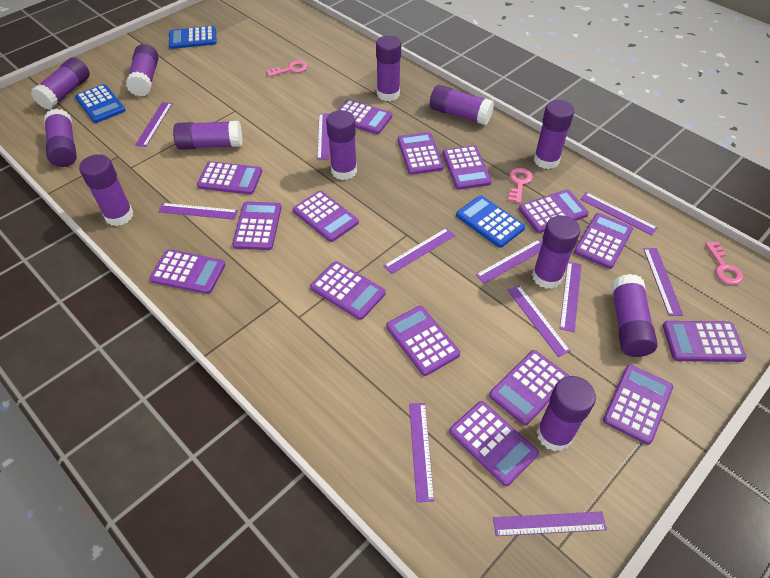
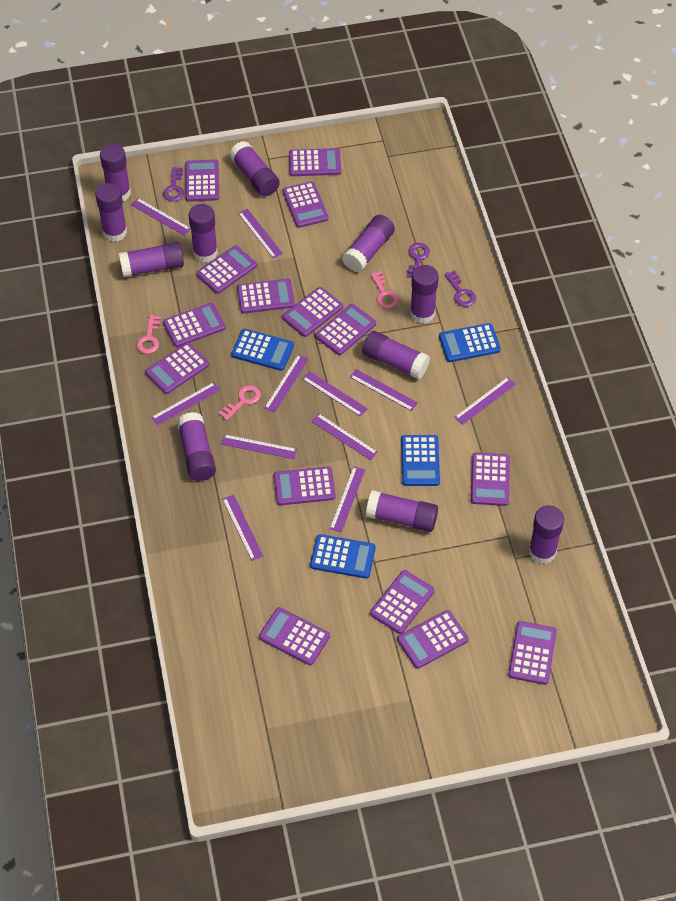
blue calculator: [75,84,126,123] [169,26,217,49] [456,195,525,248] = 3 -> [231,329,294,371] [310,534,376,579] [401,435,440,486] [439,323,501,362] = 4
purple glue stick: [31,58,90,110] [44,108,77,167] [79,154,133,226] [126,44,158,97] [173,121,242,150] [326,110,357,180] [376,36,401,101] [430,85,494,125] [532,215,580,289] [534,100,574,169] [537,376,596,451] [611,274,658,357] = 12 -> [95,183,127,242] [100,144,131,201] [119,242,184,277] [177,412,216,481] [189,204,218,263] [230,141,280,196] [342,215,395,273] [362,331,430,380] [366,490,438,532] [410,265,439,324] [529,505,564,564] = 11
purple key: none = 0 -> [163,167,184,202] [407,243,430,278] [444,270,476,307] = 3

